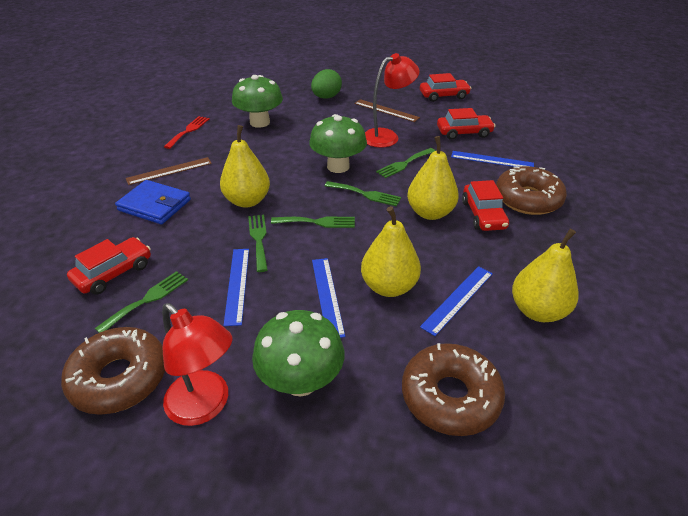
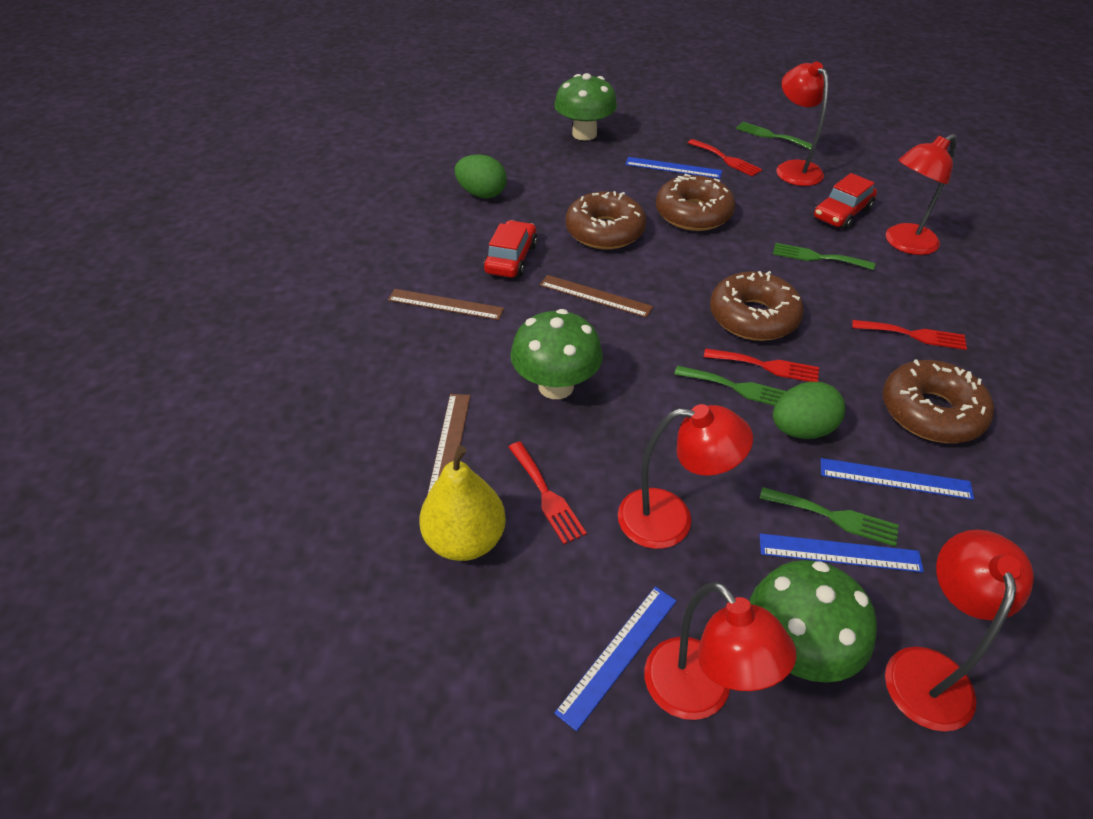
blue wallet: [115,180,191,224] = 1 -> none = 0
brown donut: [61,327,165,415] [402,343,505,436] [496,166,567,215] = 3 -> [566,191,646,249] [656,174,735,231] [710,271,804,341] [883,359,994,443] = 4
brown ruler: [126,157,212,185] [354,99,420,122] = 2 -> [388,289,504,320] [427,394,471,495] [540,275,653,318] = 3
green egg: [311,69,342,99] = 1 -> [455,154,507,198] [773,382,845,439] = 2
green fork: [95,271,188,333] [248,215,268,272] [271,216,355,228] [325,181,401,207] [376,148,435,178] = 5 -> [674,366,787,406] [736,122,812,149] [760,487,899,547] [773,243,875,270] = 4
red car: [67,237,151,294] [420,73,471,102] [437,108,495,140] [462,180,509,231] = 4 -> [484,220,537,278] [814,173,877,229] = 2
red fork: [164,116,209,149] = 1 -> [508,442,587,544] [688,139,762,177] [704,348,819,382] [852,320,967,350] = 4
red lamp: [162,303,232,426] [365,53,420,148] = 2 -> [618,404,753,549] [645,582,796,720] [776,62,828,186] [885,529,1034,732] [886,134,957,255] = 5
yellow pear: [220,125,270,208] [361,206,421,297] [407,136,459,220] [512,229,579,322] = 4 -> [419,446,506,561] = 1

